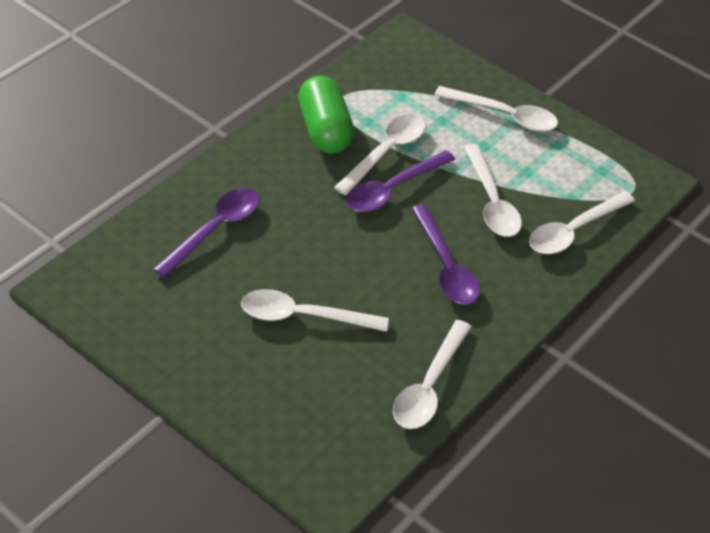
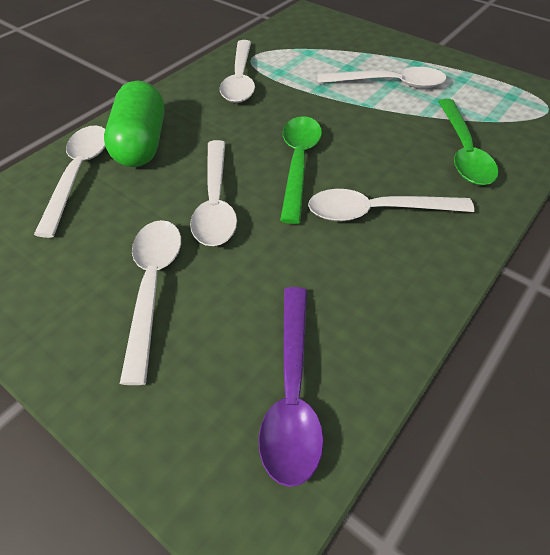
green spoon: none = 0 -> [280,116,322,224] [438,99,499,185] = 2
purple spoon: [153,188,260,278] [346,150,455,212] [411,204,480,305] = 3 -> [259,287,324,487] = 1

